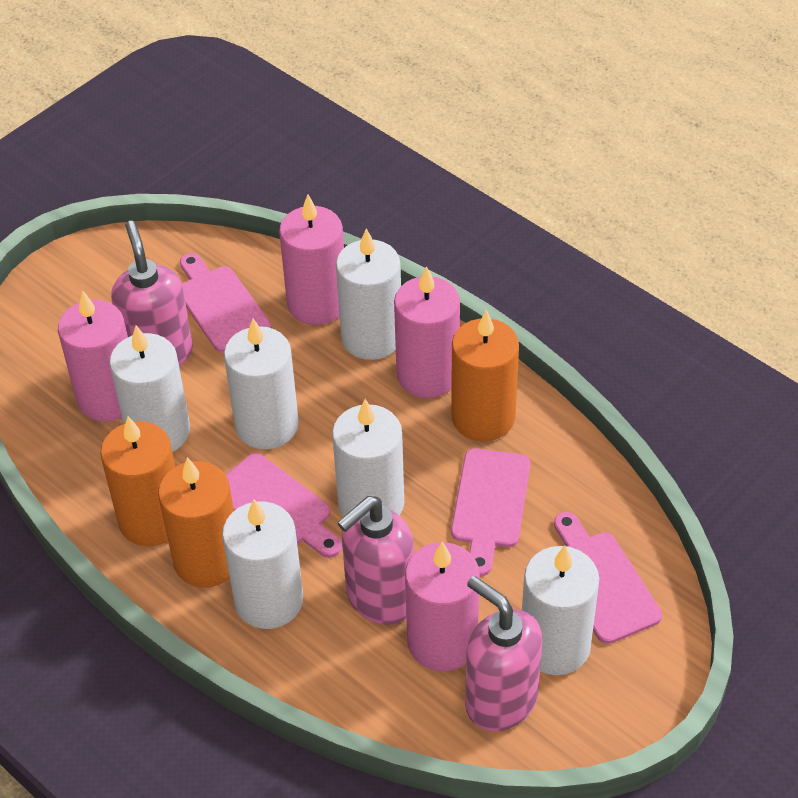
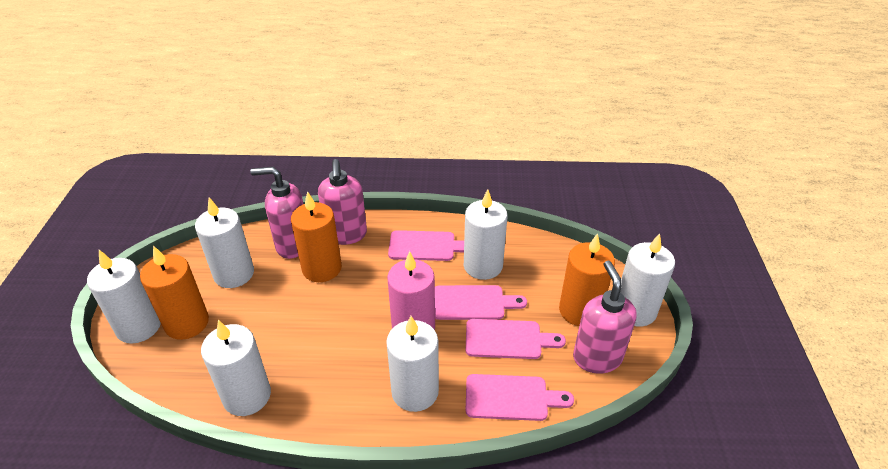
pink candle: [58,290,128,421] [279,195,344,325] [394,266,460,398] [405,542,480,671] = 4 -> [387,251,435,330] = 1

